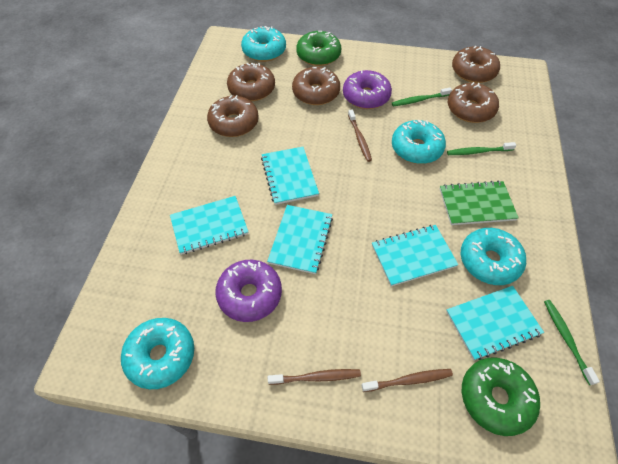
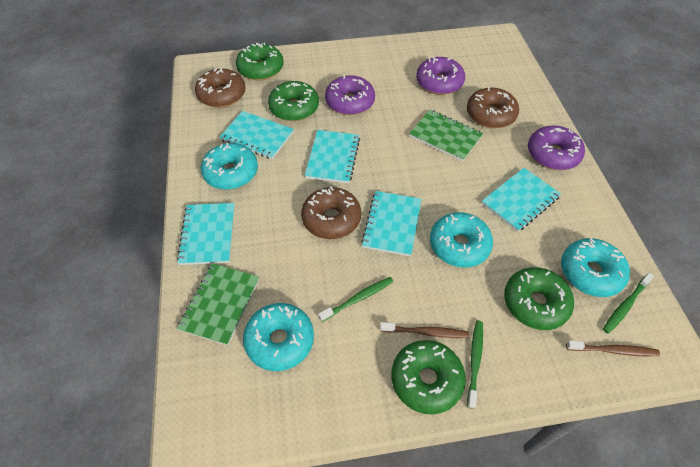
brown donut: [207,95,259,137] [227,63,275,101] [292,67,340,105] [448,82,499,123] [452,46,500,83] = 5 -> [195,68,245,108] [301,187,361,239] [467,87,519,128] = 3
brown toothbrush: [268,369,361,385] [348,109,372,162] [361,369,453,392] = 3 -> [380,322,469,338] [566,341,660,356] = 2
green donut: [296,31,341,66] [462,358,540,436] = 2 -> [236,42,284,80] [268,81,319,121] [391,340,466,414] [504,267,574,330] = 4
green notebook: [440,180,519,225] = 1 -> [177,263,259,346] [409,110,483,161] = 2
purple donut: [215,260,282,322] [343,70,392,109] = 2 -> [325,75,375,115] [416,57,465,95] [528,126,585,170] = 3

